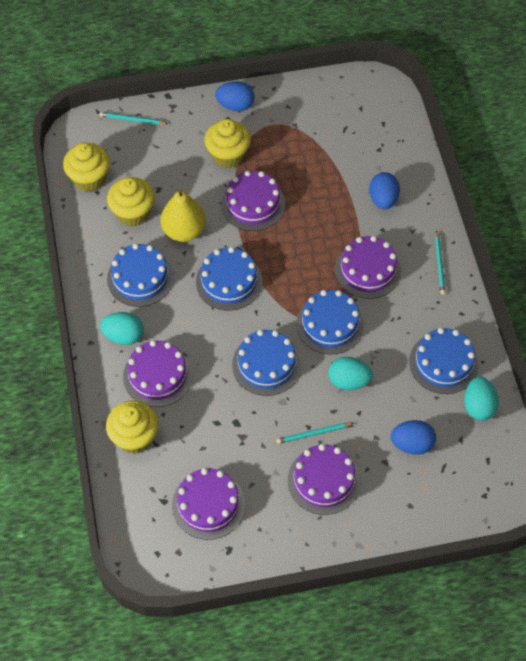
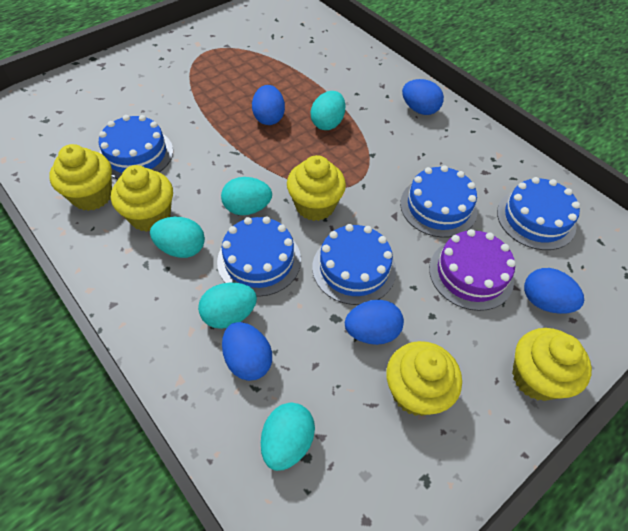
blue egg: [215,81,254,111] [369,172,400,209] [391,420,436,455] = 3 -> [222,322,272,381] [252,85,285,125] [345,300,404,345] [402,79,444,115] [524,268,584,314] = 5
purple cake: [123,340,193,407] [172,468,245,540] [221,170,285,231] [288,444,360,515] [335,236,401,299] = 5 -> [429,229,516,311] = 1
turquoise egg: [100,312,144,345] [328,357,373,390] [464,377,499,421] = 3 -> [150,217,205,258] [198,283,257,329] [221,177,272,215] [261,403,315,471] [311,91,345,130] = 5
turquoise pencil: [100,112,168,125] [276,423,354,444] [435,230,445,295] = 3 -> none = 0
yellow cupcake: [63,142,110,192] [106,400,159,454] [107,177,155,227] [204,119,251,168] = 4 -> [49,144,112,211] [111,165,173,232] [287,155,346,221] [386,341,462,416] [512,328,592,401] = 5
yellow pear: [160,188,206,242] = 1 -> none = 0

